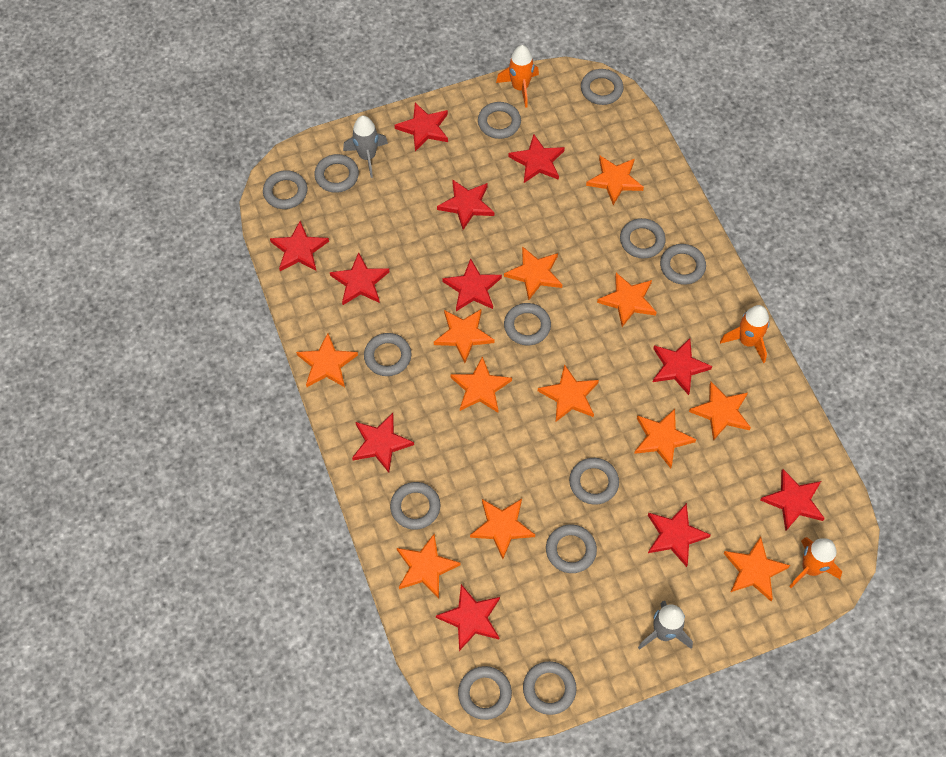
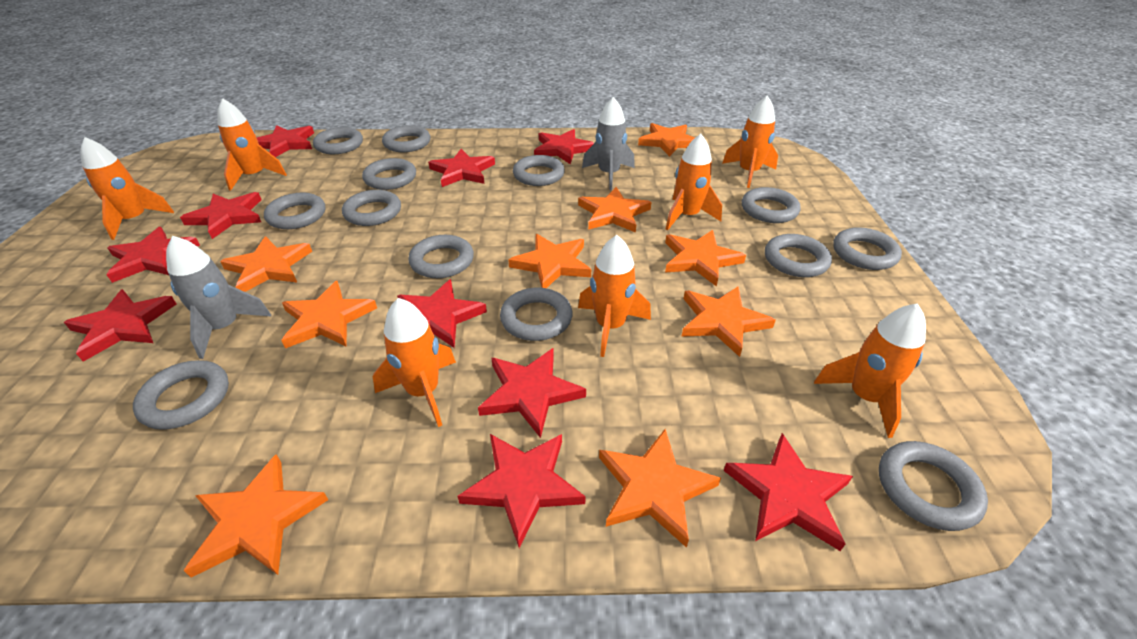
orange rocket: [496,45,539,108] [720,305,770,363] [789,537,842,588] = 3 -> [80,137,174,240] [217,98,287,191] [373,298,456,427] [578,235,651,357] [666,134,722,230] [722,95,778,188] [814,303,926,438] = 7
orange star: [296,333,358,387] [397,534,461,598] [434,309,495,363] [450,356,512,413] [470,499,535,559] [504,246,563,300] [538,364,599,422] [586,156,644,205] [597,273,657,327] [634,409,696,468] [689,382,751,441] [723,536,790,601] = 12 -> [184,454,328,578] [220,236,312,292] [281,281,377,348] [508,234,591,288] [578,187,651,233] [599,429,721,548] [638,123,695,157] [665,230,746,287] [681,286,776,357] = 9
red star: [270,221,329,271] [330,252,389,305] [352,413,414,473] [395,103,448,151] [436,584,500,651] [437,179,494,230] [442,258,502,311] [508,134,565,183] [648,503,711,567] [653,338,712,395] [760,469,825,531] = 11 -> [64,289,177,362] [107,227,200,283] [180,192,262,239] [257,125,314,157] [397,279,487,348] [428,149,495,187] [457,434,586,548] [478,348,586,438] [534,129,594,164] [724,433,853,551] = 10

